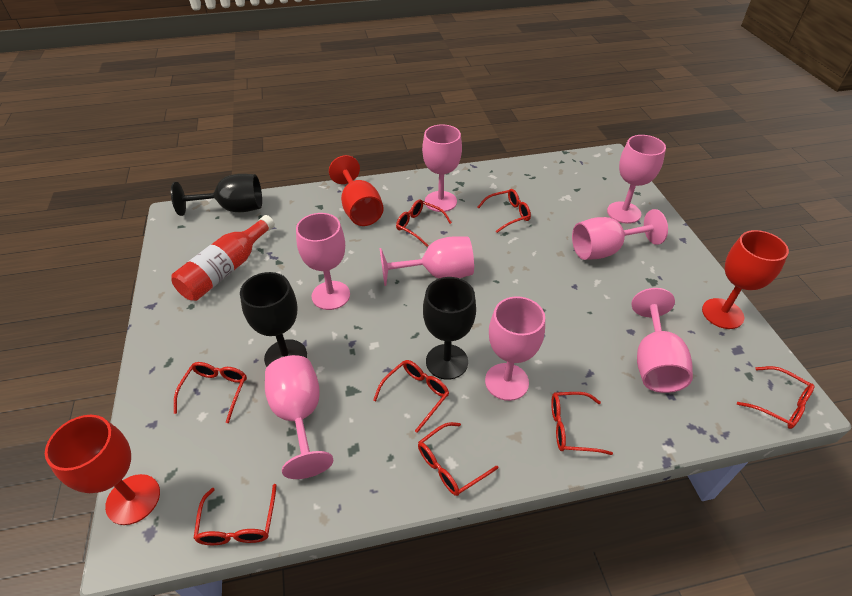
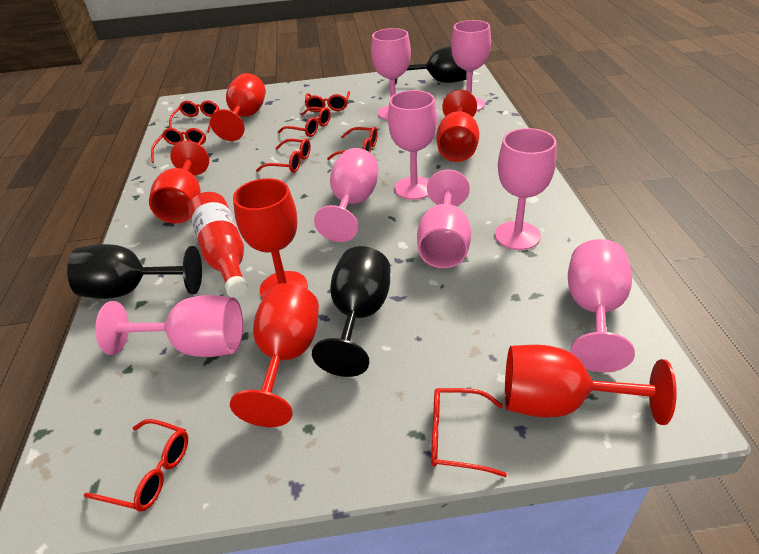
red goblet: [45,415,160,525] [329,155,384,226] [702,230,789,329] = 3 -> [149,141,209,224] [210,73,266,141] [230,283,319,427] [233,178,308,299] [436,90,479,162] [505,345,677,425] = 6

